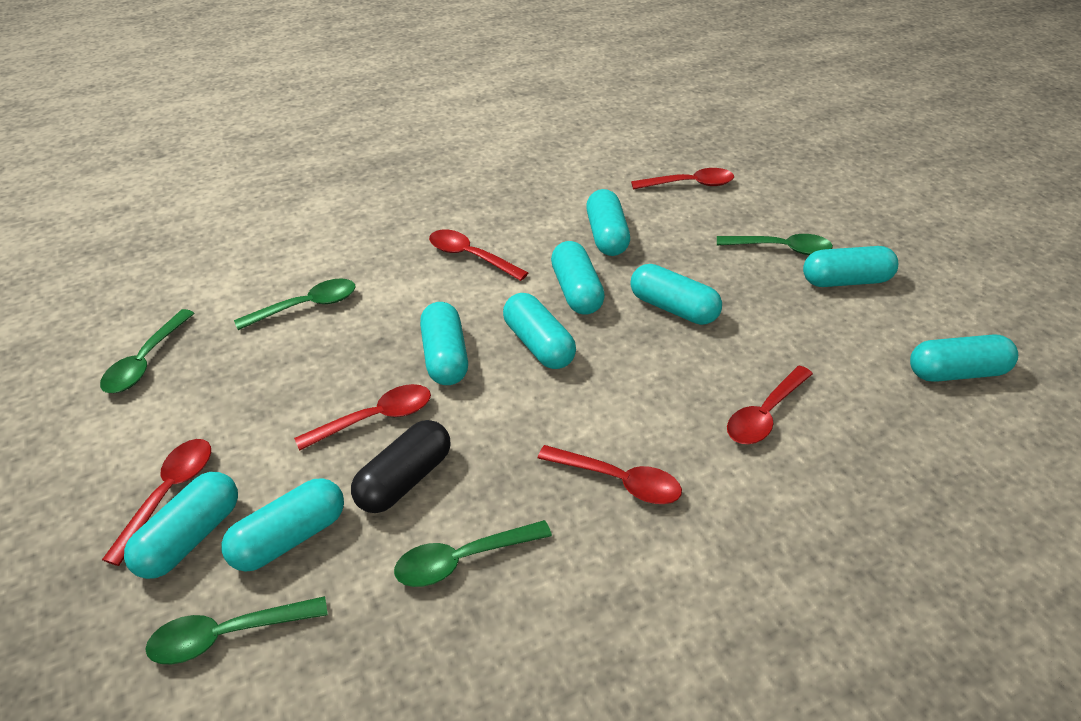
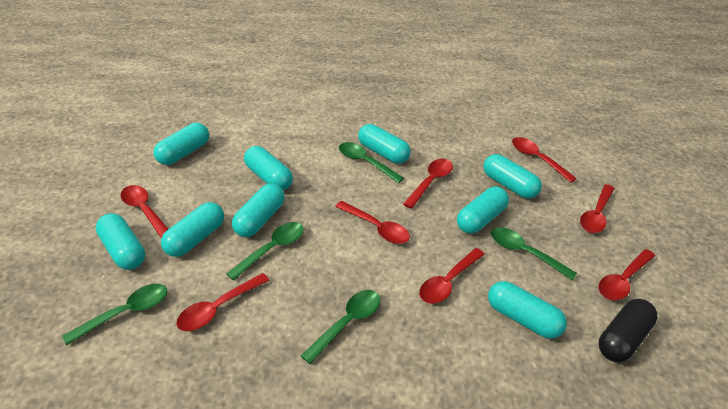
red spoon: [102,439,211,566] [294,384,431,451] [429,230,528,281] [538,445,682,504] [631,168,734,190] [727,365,813,444] = 6 -> [121,185,168,238] [176,273,270,331] [335,201,410,244] [403,159,453,209] [419,248,485,304] [512,137,577,183] [580,184,615,233] [598,249,655,300] = 8

